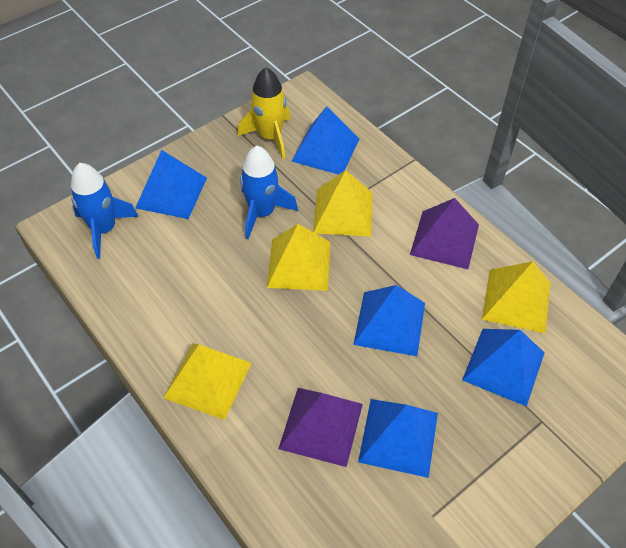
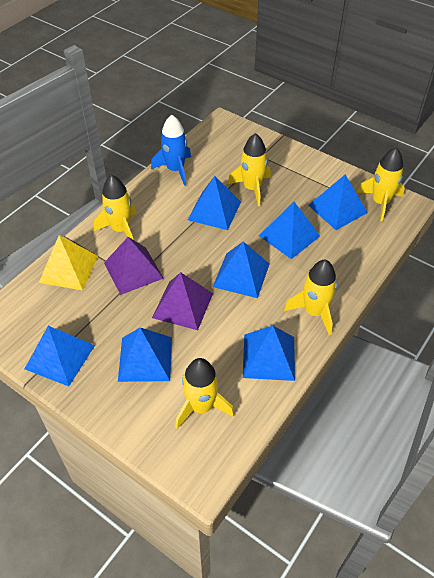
blue pyramid: [135,150,207,219] [292,106,359,175] [353,285,425,356] [358,399,438,478] [462,329,545,407] = 5 -> [25,326,95,386] [118,328,172,382] [188,176,241,230] [213,241,270,298] [243,326,295,381] [259,202,320,259] [308,174,368,230] = 7
blue rocket: [71,163,139,259] [240,146,298,239] = 2 -> [151,115,191,186] = 1
yellow pyramid: [163,343,251,420] [267,224,330,291] [313,170,373,237] [482,261,551,333] = 4 -> [39,235,98,290] = 1
yellow rocket: [238,67,291,159] = 1 -> [94,175,137,239] [175,358,235,429] [228,133,271,206] [284,260,337,335] [357,148,405,222] = 5

